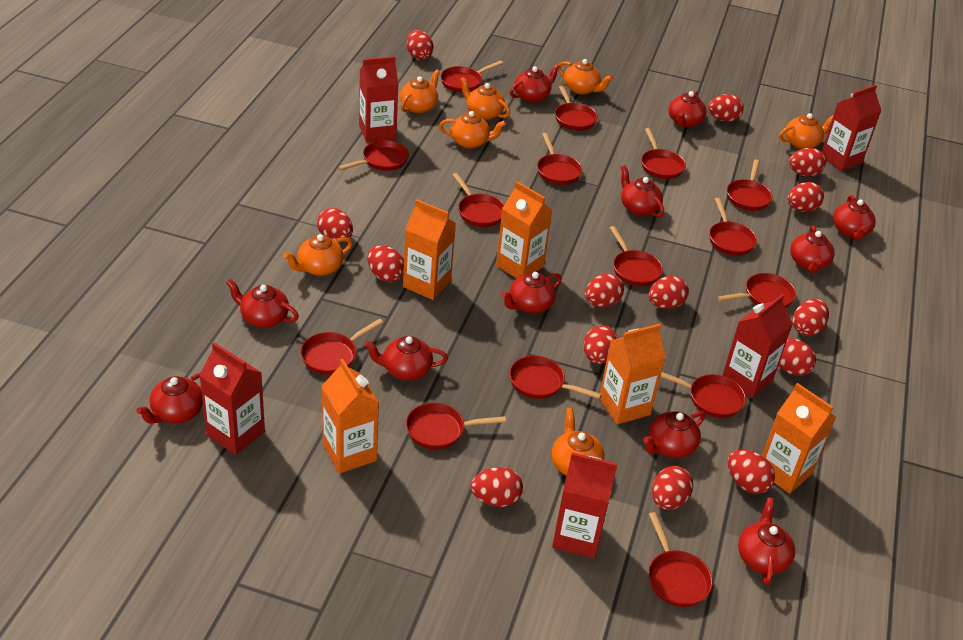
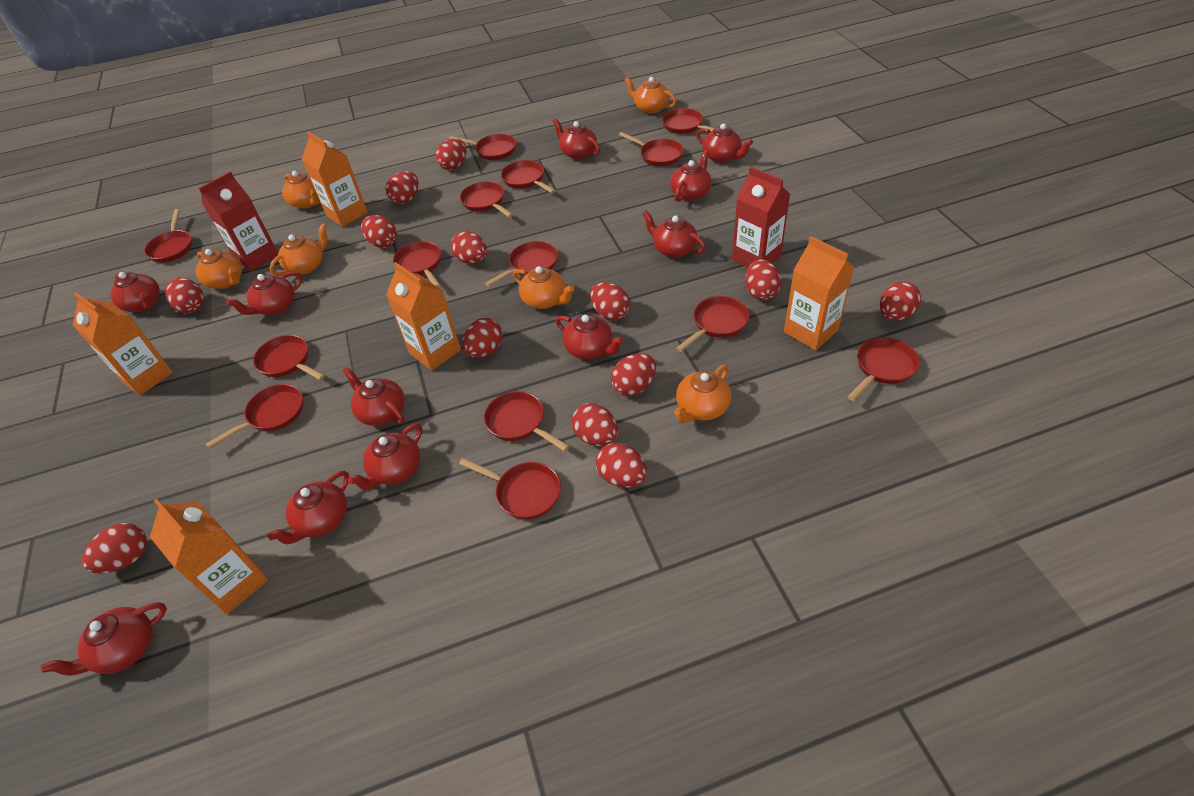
orange teapot: [284,234,352,276] [400,69,440,113] [439,111,506,149] [460,77,510,120] [552,408,605,476] [558,59,613,95] [779,113,833,149] = 7 -> [196,249,243,289] [269,223,328,276] [282,171,320,209] [513,266,574,309] [625,77,677,114] [674,364,731,423] = 6
red carton: [199,342,265,455] [359,56,398,142] [552,452,618,559] [722,294,793,398] [822,85,881,171] = 5 -> [198,172,278,271] [732,167,790,268] = 2
red egg: [317,208,353,242] [367,245,404,282] [406,30,434,60] [471,467,523,507] [583,325,618,364] [585,273,624,307] [648,276,689,309] [652,466,693,510] [708,94,744,122] [728,450,775,494] [779,338,816,376] [788,182,824,212] [789,148,826,176] [793,299,829,336] = 14 -> [82,523,147,574] [165,278,204,313] [361,215,397,248] [385,171,419,204] [435,138,466,170] [451,231,487,264] [463,318,503,358] [571,403,618,446] [590,282,630,321] [596,443,647,488] [611,353,656,396] [745,259,781,300] [880,282,921,321] = 13
red pan: [300,319,383,375] [338,140,409,171] [406,403,506,450] [441,61,503,93] [453,173,504,227] [509,356,602,399] [537,133,582,185] [555,83,598,131] [610,226,663,286] [641,128,686,179] [648,512,713,607] [660,372,746,418] [709,198,757,256] [718,273,796,308] [727,160,772,211] = 15 -> [144,209,192,263] [206,384,303,449] [253,335,325,380] [393,241,441,288] [449,134,516,160] [459,458,561,520] [460,181,513,218] [484,391,569,451] [485,241,558,287] [501,160,556,193] [619,132,684,167] [662,108,715,134] [676,296,749,352] [847,337,920,401] = 14

